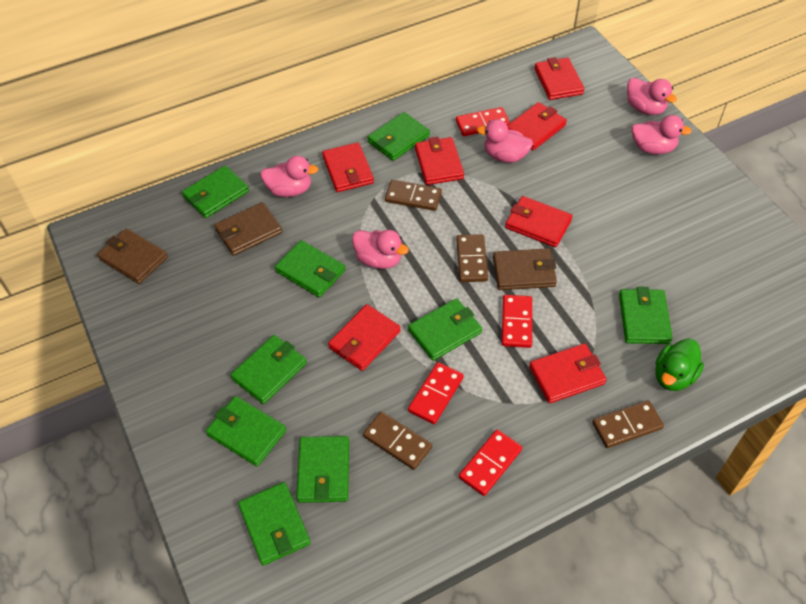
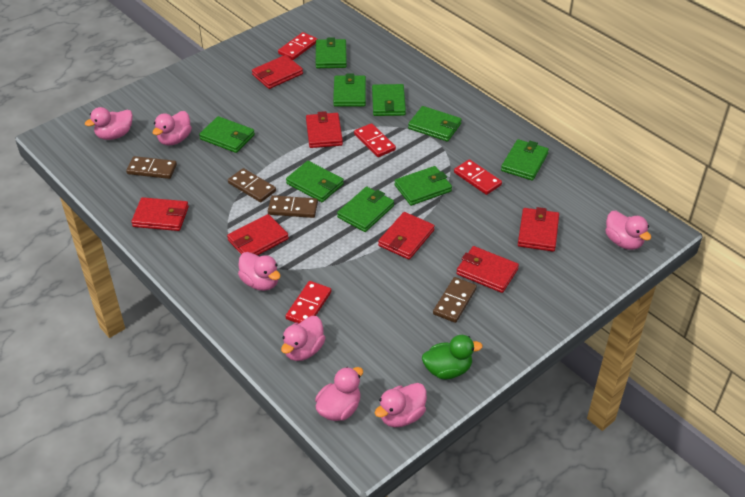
brown wallet: [97,228,168,284] [214,202,282,256] [493,248,557,290] = 3 -> none = 0
pink duck: [260,156,319,197] [352,230,409,269] [477,119,533,163] [627,78,677,115] [632,115,692,155] = 5 -> [85,107,133,140] [153,111,192,145] [238,252,281,291] [281,316,325,361] [315,367,363,421] [375,383,427,427] [605,211,651,250] = 7

